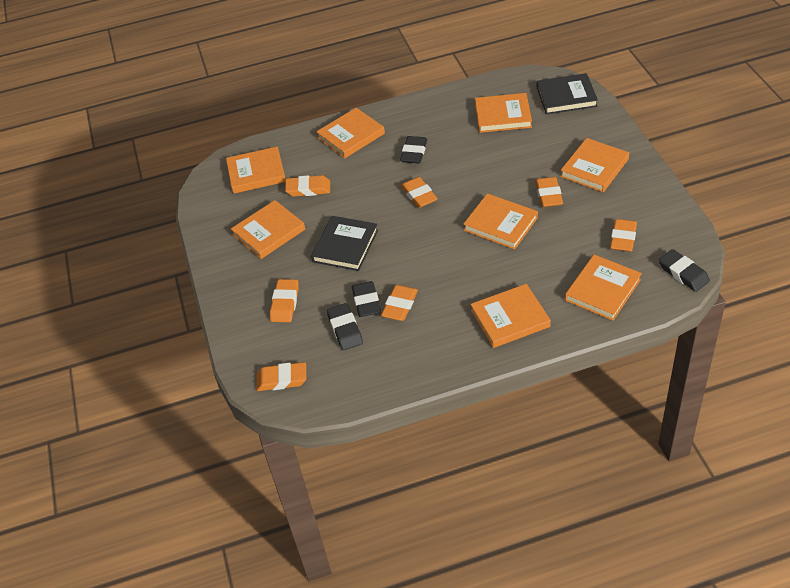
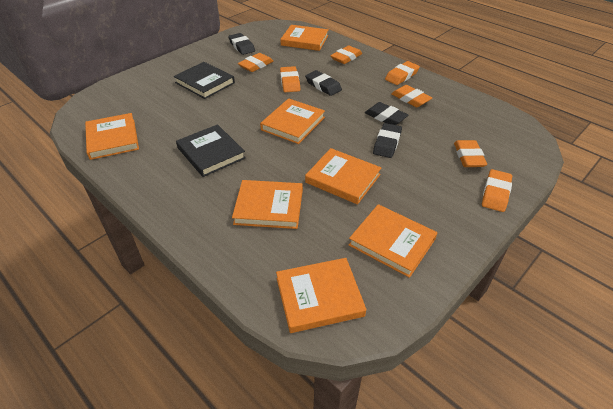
orange book: [226,146,286,194] [231,200,305,259] [316,108,385,158] [463,193,538,250] [470,284,551,348] [475,93,532,133] [560,138,629,192] [565,255,642,321] = 8 -> [85,113,139,160] [232,180,303,229] [260,98,325,144] [276,258,367,333] [280,25,329,51] [305,148,382,205] [349,204,437,278] = 7

